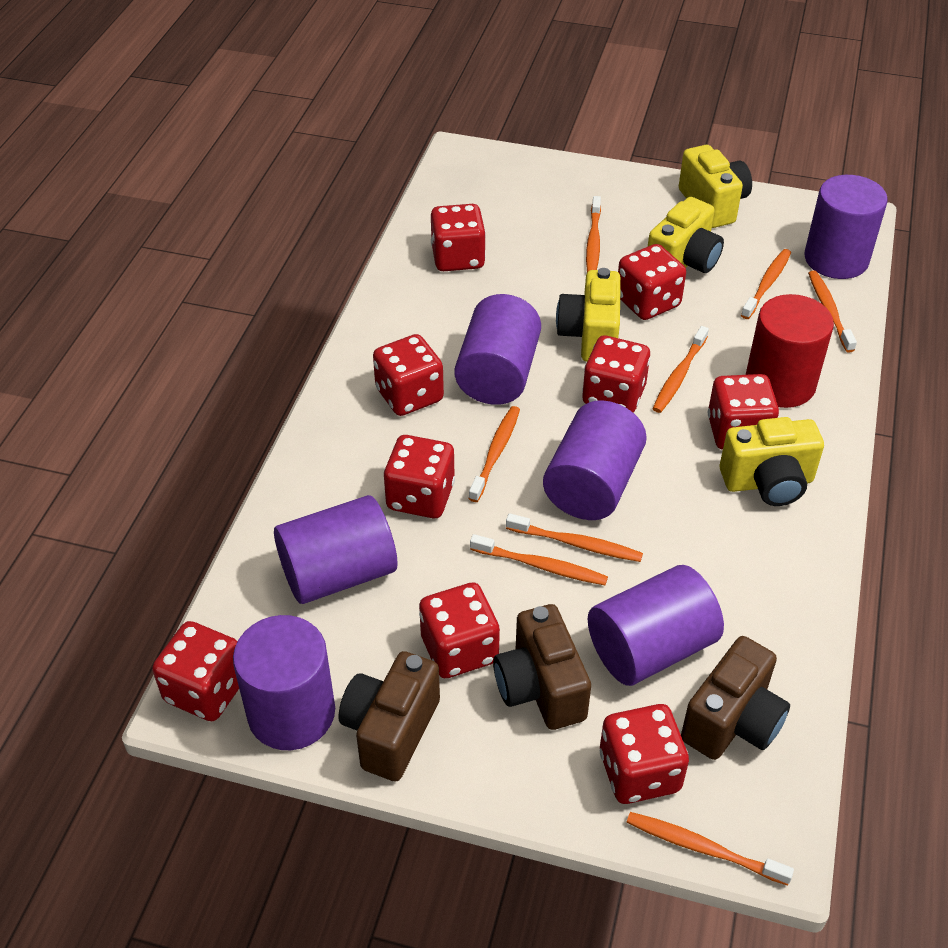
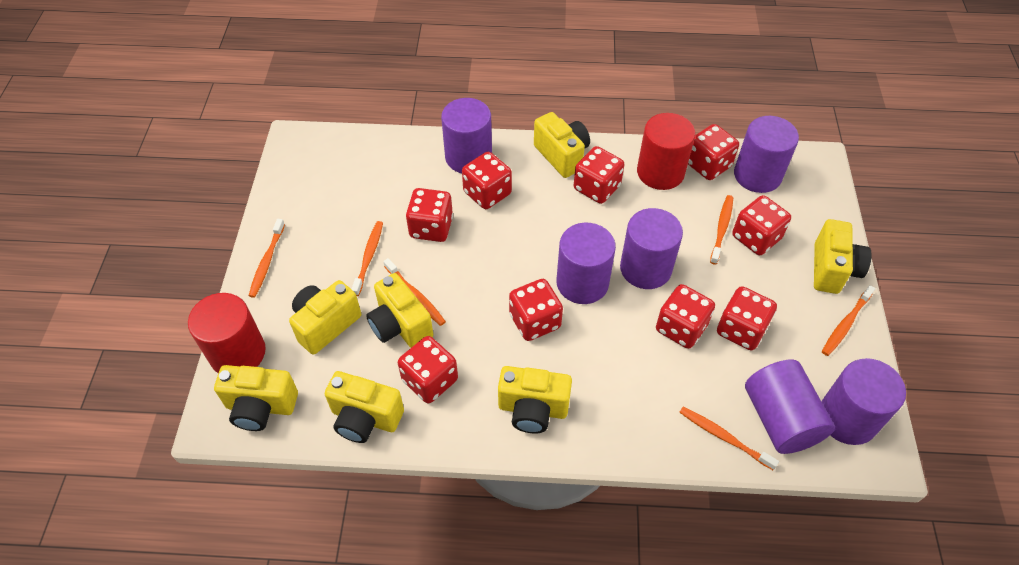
brown camera: [339,651,440,781] [493,604,591,730] [681,636,790,760] = 3 -> none = 0
orange toothbrush: [468,406,520,502] [470,534,608,585] [506,513,643,562] [586,196,601,272] [626,812,794,886] [653,326,709,413] [741,249,791,319] [808,271,857,353] = 8 -> [249,219,285,298] [352,221,383,296] [383,258,446,326] [679,407,779,470] [710,195,733,265] [822,285,875,356] = 6
red cylinder: [746,294,834,408] = 1 -> [188,293,266,373] [637,113,695,190] = 2
yellow camera: [556,268,621,362] [648,197,724,273] [679,145,752,228] [720,417,824,506] = 4 -> [214,365,298,431] [289,280,361,355] [325,371,404,443] [366,273,433,348] [498,366,572,434] [534,112,590,178] [814,219,872,294] = 7

